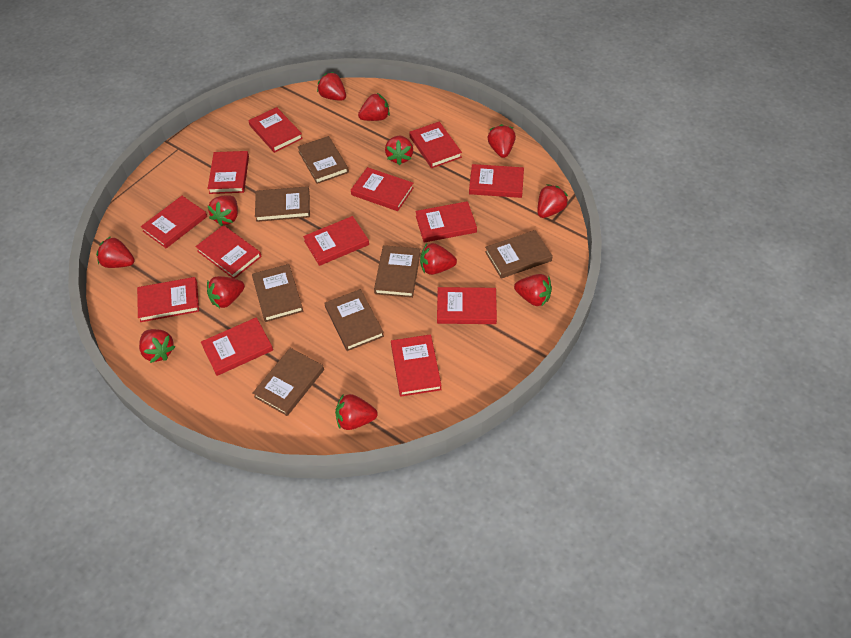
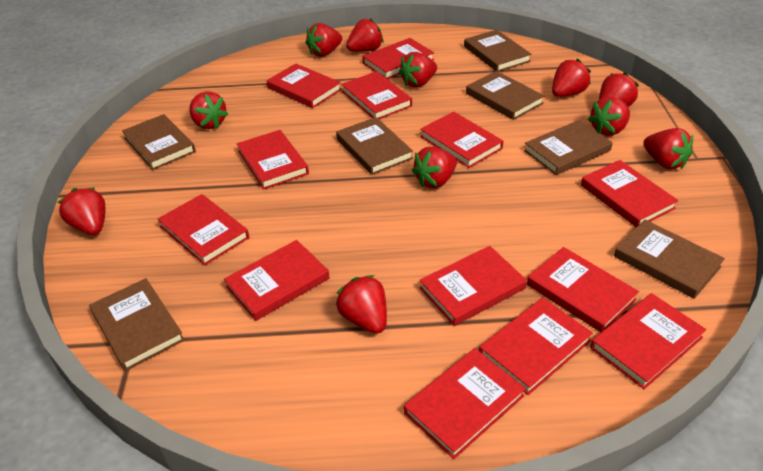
red strawberry: [96,236,135,268] [139,329,175,363] [207,276,245,308] [208,195,238,226] [317,72,346,101] [335,394,378,430] [358,93,390,121] [385,136,413,165] [420,243,457,275] [487,124,516,158] [514,274,552,307] [537,184,568,218] = 12 -> [58,187,105,235] [189,91,228,129] [306,23,342,57] [336,275,387,333] [346,18,384,52] [399,52,437,88] [412,147,457,188] [552,59,591,97] [588,97,630,136] [599,72,639,107] [643,128,693,169] = 11

